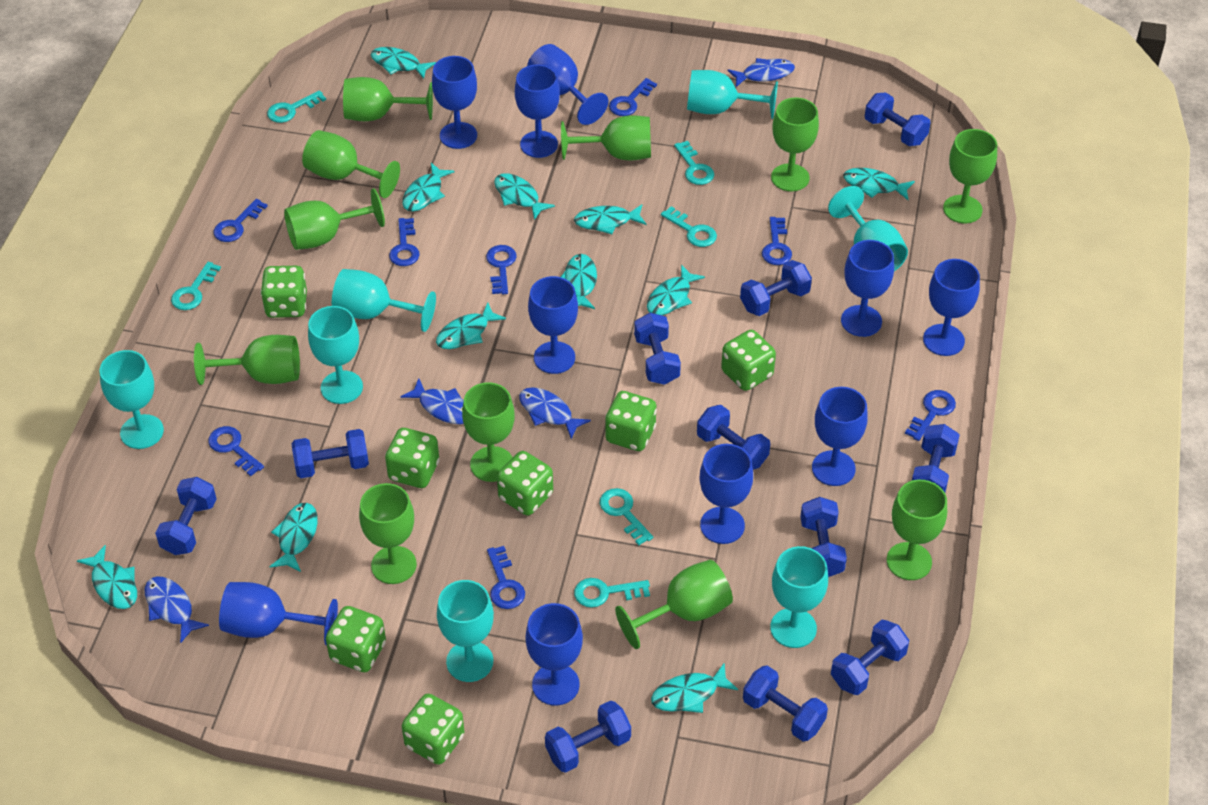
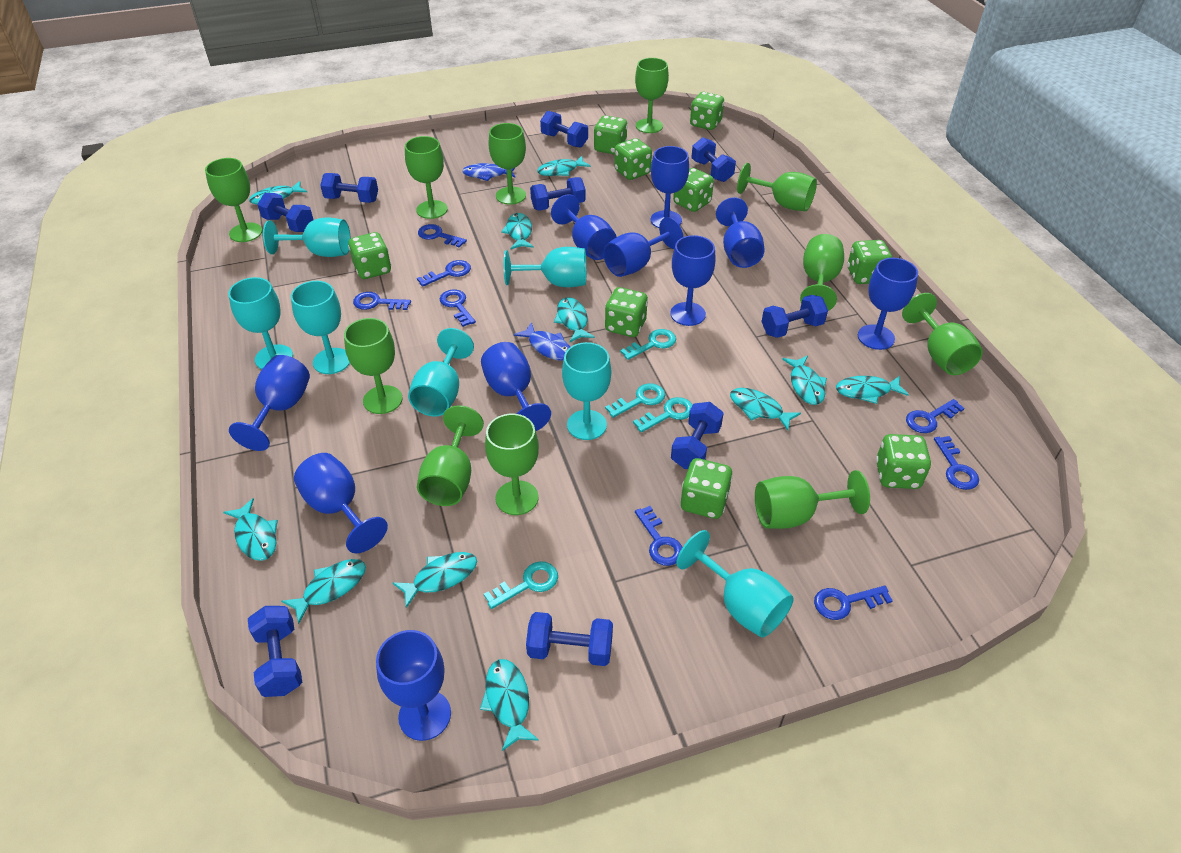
blue dumbbell: [155,477,217,555] [292,429,369,478] [545,700,631,773] [634,313,681,385] [697,405,770,470] [740,260,812,316] [743,666,828,742] [800,497,847,577] [831,620,909,695] [865,93,931,146] [912,424,960,492] = 11 -> [248,606,302,697] [257,193,313,232] [320,173,378,203] [526,612,613,666] [530,177,586,211] [540,111,588,148] [671,402,724,469] [691,137,736,182] [761,295,828,338] = 9
blue fish: [145,576,209,643] [401,378,464,424] [519,387,591,439] [727,58,795,87] = 4 -> [462,163,516,181] [513,322,570,361] = 2
green dice: [261,266,307,318] [326,606,386,672] [385,428,439,488] [402,694,464,765] [497,451,553,515] [605,391,657,451] [721,330,776,391] = 7 -> [348,232,391,279] [594,115,628,155] [605,287,648,337] [614,138,652,180] [673,168,714,212] [681,458,733,519] [690,92,724,130] [847,240,892,284] [876,434,931,489] = 9
turquoise key: [171,262,221,310] [267,90,326,123] [574,578,650,608] [600,488,653,545] [661,206,717,247] [674,141,714,185] = 6 -> [484,561,558,609] [605,383,665,418] [620,329,676,360] [633,397,692,432] = 4

